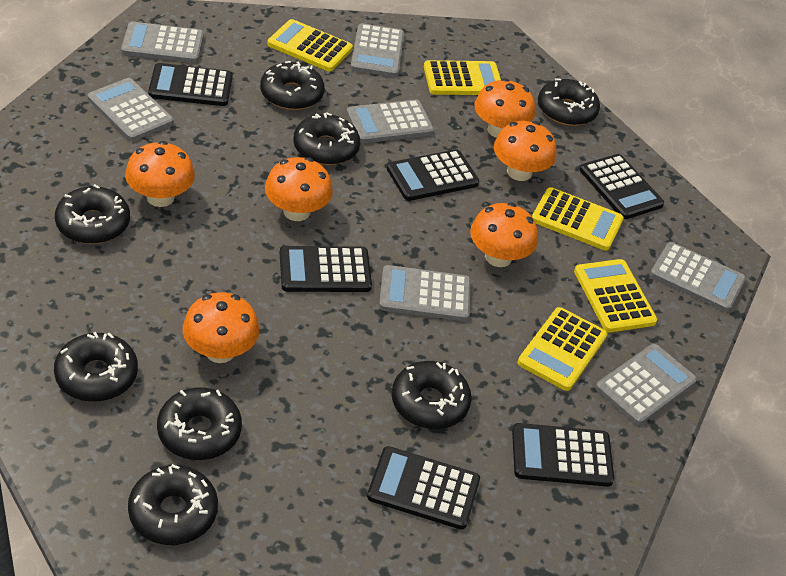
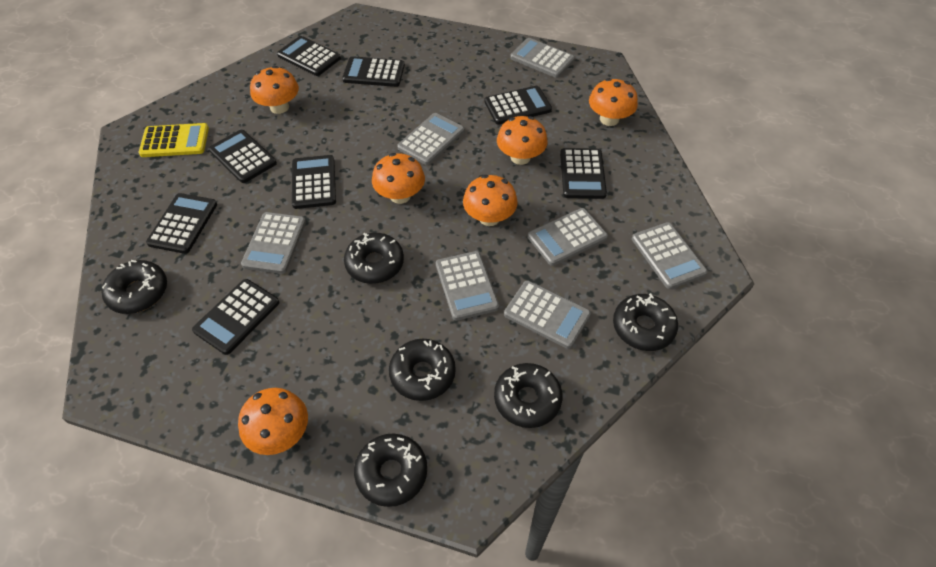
black calculator: [148,63,233,106] [280,246,372,292] [367,446,480,529] [387,149,479,201] [512,423,614,487] [580,154,664,219] = 6 -> [146,193,217,254] [192,279,279,355] [209,130,277,183] [277,36,341,76] [292,155,336,209] [342,56,405,87] [484,86,552,125] [560,148,607,199] = 8
black donut: [54,332,138,402] [55,184,130,244] [128,464,218,545] [157,387,242,460] [260,61,325,110] [293,112,360,165] [392,361,472,429] [538,78,600,126] = 8 -> [102,260,167,314] [344,233,404,284] [354,434,427,507] [389,339,456,401] [494,363,563,428] [613,293,678,351] = 6
yellow calculator: [267,19,353,71] [424,60,501,95] [518,307,607,391] [532,187,624,251] [574,259,657,332] = 5 -> [139,123,209,157] = 1

